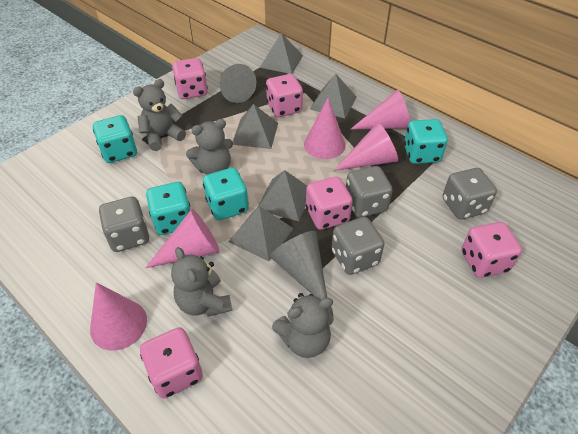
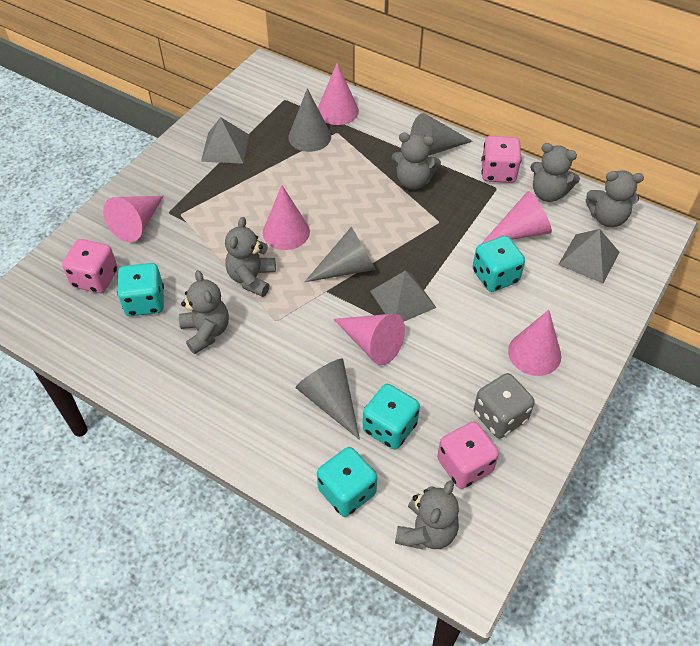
grey cone: [220,64,256,103] [270,231,327,300] = 2 -> [288,88,331,152] [295,359,360,440] [305,226,376,282] [410,113,473,155] = 4
grey dice: [99,197,149,252] [331,217,384,275] [346,166,393,218] [443,168,497,220] = 4 -> [474,373,535,438] = 1
grey pyramid: [229,206,293,261] [233,104,278,149] [257,170,307,221] [260,33,303,74] [310,74,357,119] = 5 -> [201,117,249,164] [370,270,436,321] [558,229,620,283] = 3
grey teddy bear: [133,79,186,151] [171,247,232,317] [186,119,233,175] [272,293,333,358] = 4 -> [179,270,229,354] [225,217,276,297] [392,132,441,190] [395,480,459,549] [530,143,580,202] [586,170,644,227] = 6
pink cone: [90,282,147,351] [146,209,220,268] [304,98,345,159] [333,123,398,171] [351,89,410,129] = 5 -> [103,196,164,242] [263,185,310,250] [318,63,359,125] [334,314,405,365] [481,191,552,244] [508,310,561,376] = 6
pink dice: [140,327,203,399] [172,58,208,99] [266,74,303,117] [306,177,353,230] [461,222,522,278] = 5 -> [62,239,118,293] [437,421,499,489] [481,136,522,183] = 3

